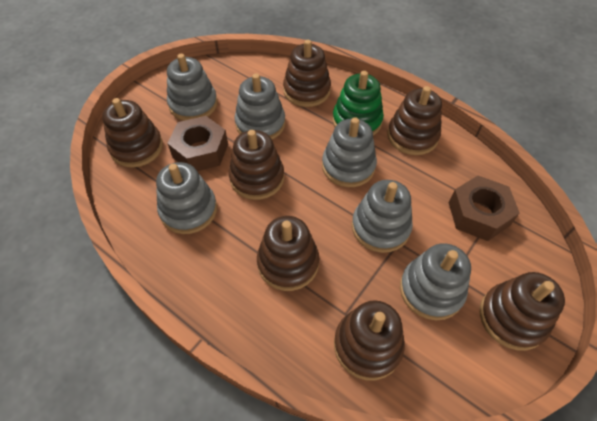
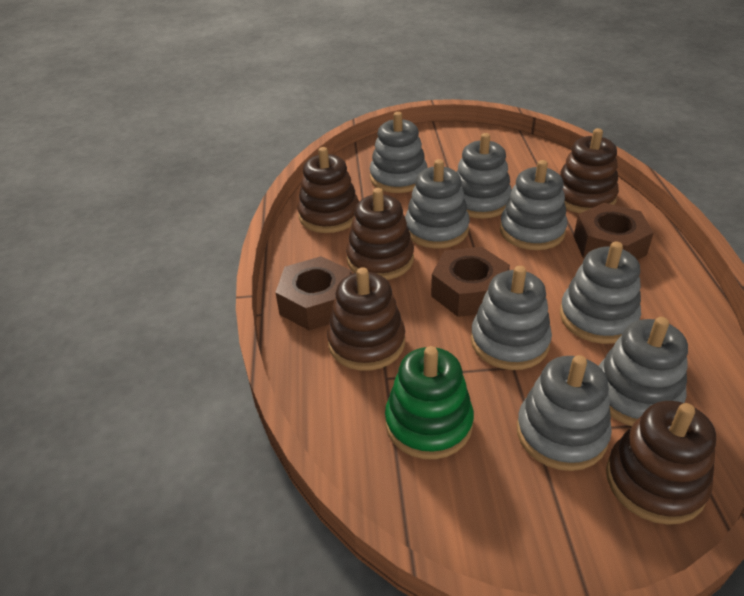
brown nut: [167,116,228,171] [449,176,520,241] = 2 -> [275,256,351,331] [431,247,510,317] [574,203,654,260] = 3
brown stacking toy: [102,98,163,167] [229,130,284,200] [257,216,319,291] [283,40,331,107] [334,301,405,380] [388,86,442,155] [480,272,565,350] = 7 -> [297,147,359,233] [327,267,405,371] [346,188,414,280] [560,128,619,213] [606,401,716,525] = 5
grey stacking toy: [156,162,217,234] [167,54,218,121] [234,73,285,139] [322,118,377,187] [352,180,413,253] [400,243,471,320] = 6 -> [370,112,427,193] [405,159,470,248] [456,133,512,219] [471,266,552,370] [500,160,568,250] [517,355,612,471] [560,242,641,344] [599,317,688,426] = 8

